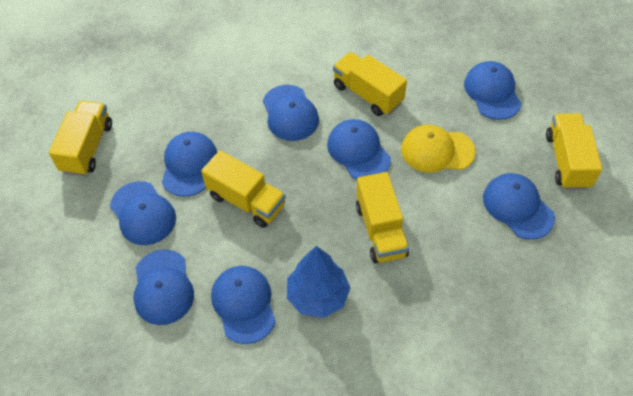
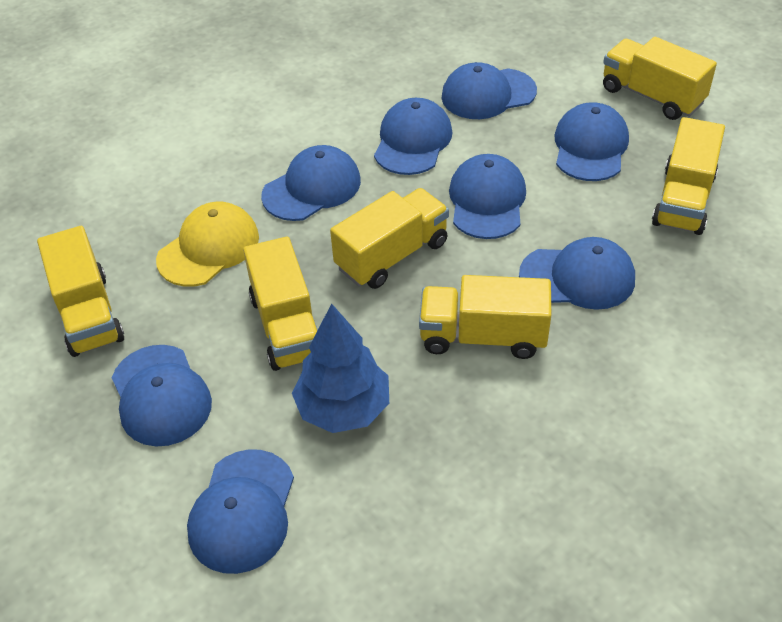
yellow truck: [49,101,112,176] [201,150,286,228] [333,52,407,116] [356,172,409,263] [546,113,602,190] = 5 -> [37,226,124,357] [243,237,318,371] [330,188,449,289] [419,275,551,359] [603,37,717,120] [652,117,725,235] = 6

